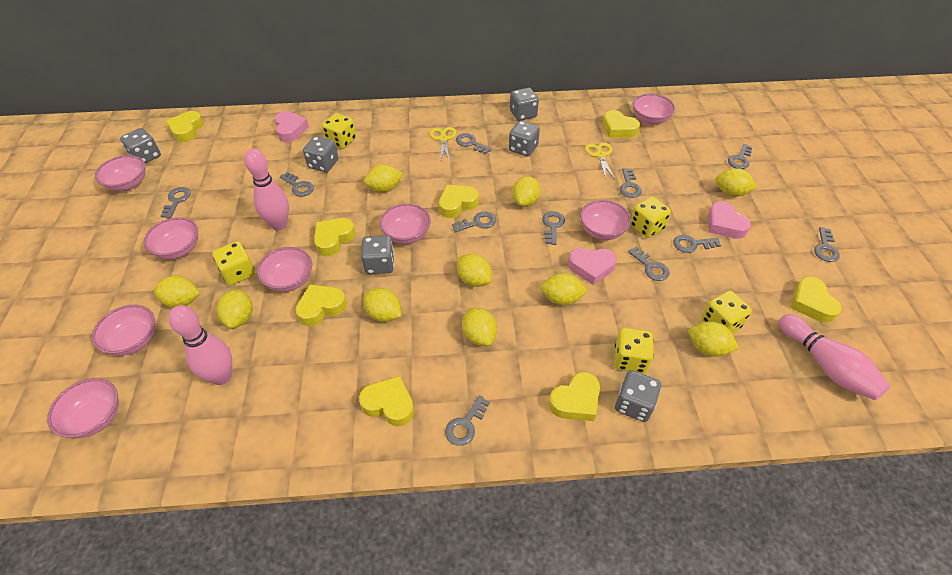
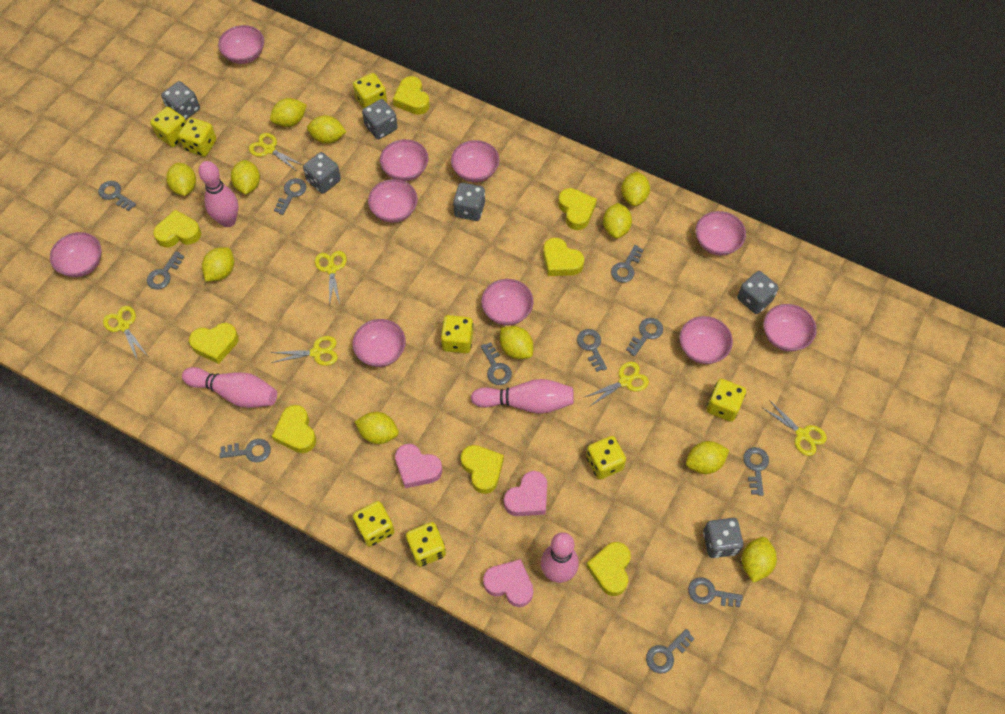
pink bowl: [47,378,119,438] [92,305,155,356] [95,155,145,191] [144,217,198,259] [257,247,312,292] [380,203,431,244] [580,200,631,240] [632,94,675,125] = 8 -> [50,232,102,277] [218,25,264,64] [352,319,406,367] [368,179,418,223] [380,139,429,181] [451,140,500,182] [481,279,534,326] [680,316,733,364] [696,211,746,256] [763,304,817,352] = 10
pink bowling pin: [169,305,232,385] [245,149,289,231] [779,314,890,400] = 3 -> [182,367,277,408] [198,161,238,227] [471,379,574,414] [541,532,579,583] = 4
yellow dice: [212,241,255,285] [322,113,356,149] [614,328,654,373] [630,197,671,238] [702,291,752,333] = 5 -> [150,107,186,147] [178,118,216,157] [353,73,387,109] [353,501,395,547] [406,522,446,567] [441,315,473,353] [586,436,626,480] [706,379,746,422] = 8
yellow lemon: [154,276,200,308] [217,289,252,329] [363,288,401,322] [364,164,403,192] [457,254,492,287] [462,308,497,346] [512,176,541,207] [541,273,587,305] [689,321,739,357] [716,168,757,196] = 10 -> [166,163,196,196] [202,247,234,281] [231,160,260,194] [270,98,307,127] [307,115,346,144] [355,412,399,444] [500,326,533,359] [603,203,632,239] [621,172,650,206] [686,441,729,474] [742,537,777,583] = 11
yellow scissors: [430,127,456,161] [585,143,615,179] = 2 -> [103,306,147,361] [249,133,303,171] [270,336,338,366] [315,251,347,307] [583,362,649,407] [763,400,827,456] = 6

